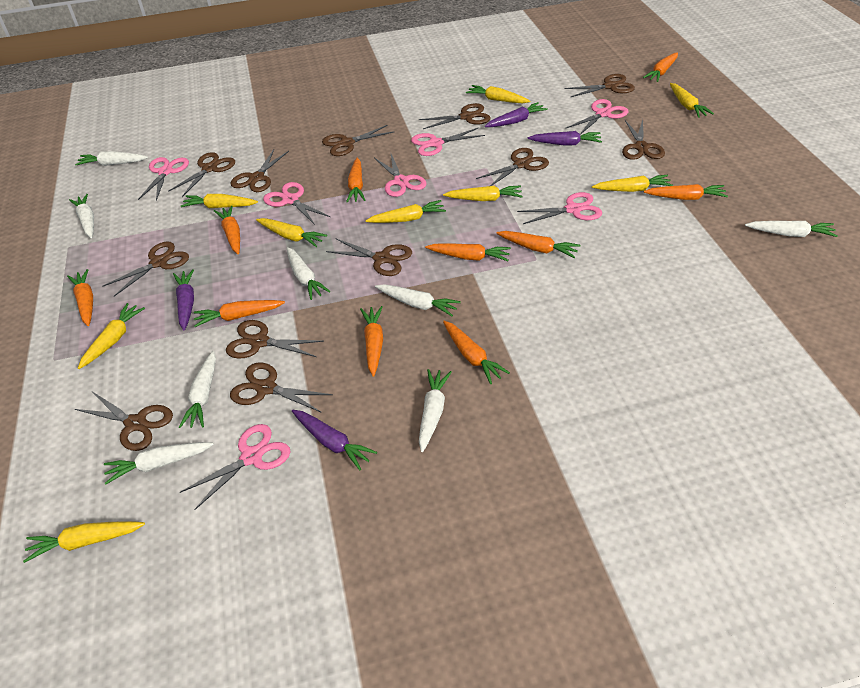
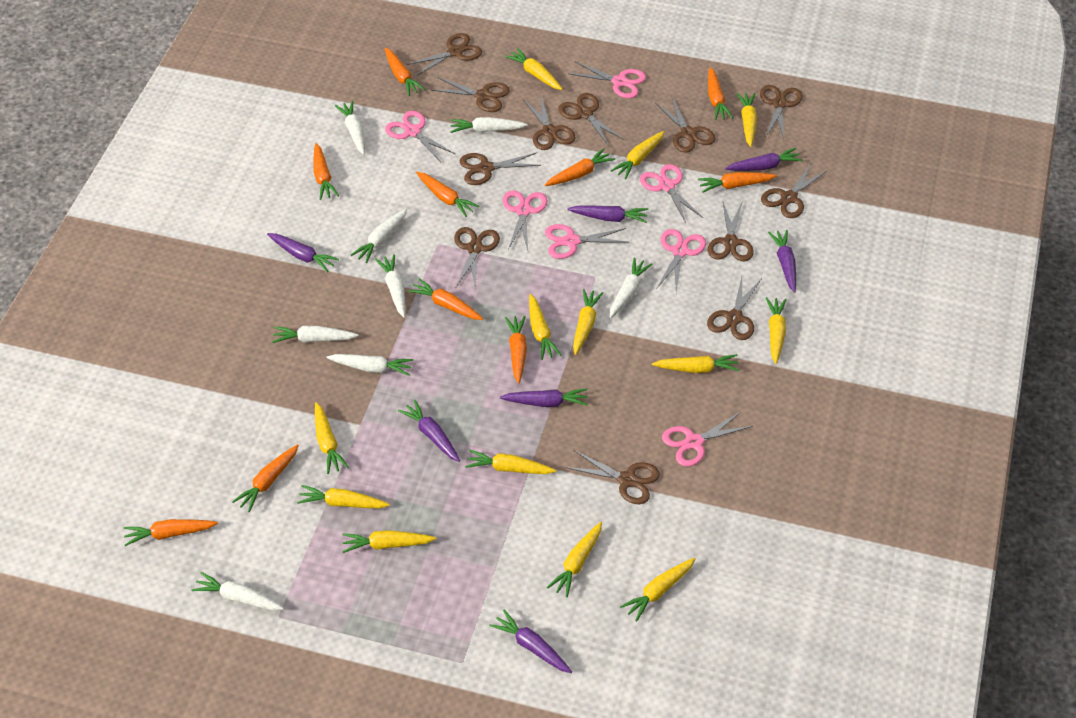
purple carrot: [173,269,194,330] [292,410,377,470] [485,102,548,127] [528,131,602,145] = 4 -> [267,233,339,272] [398,400,460,462] [489,610,572,673] [500,388,588,407] [567,205,648,223] [725,148,803,171] [768,230,796,293] = 7
yellow carrot: [23,521,145,563] [78,303,145,369] [181,194,258,208] [256,218,327,247] [365,200,446,223] [443,185,523,201] [466,85,530,103] [592,175,673,192] [670,83,714,118] = 9 -> [297,485,390,508] [315,402,349,474] [342,530,436,553] [465,450,556,474] [505,48,563,90] [529,294,562,360] [547,522,602,597] [573,289,603,355] [610,131,664,179] [620,558,696,622] [652,354,739,373] [737,93,757,147] [766,297,787,364] = 13

